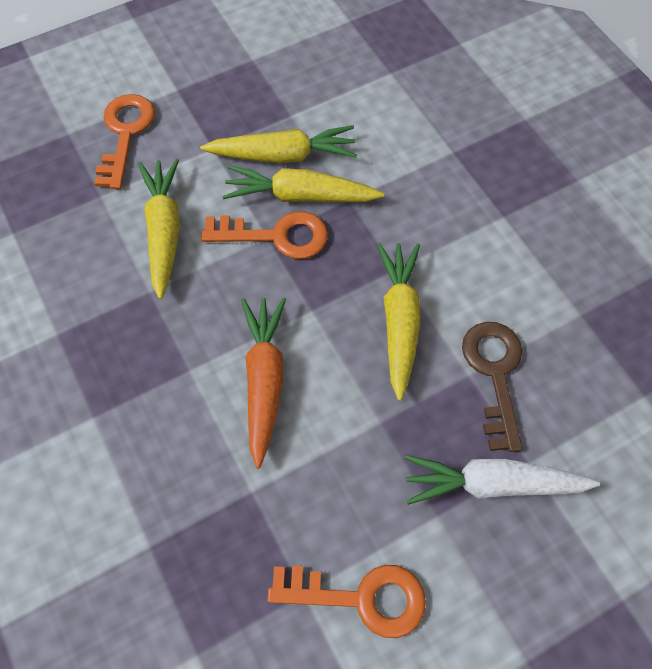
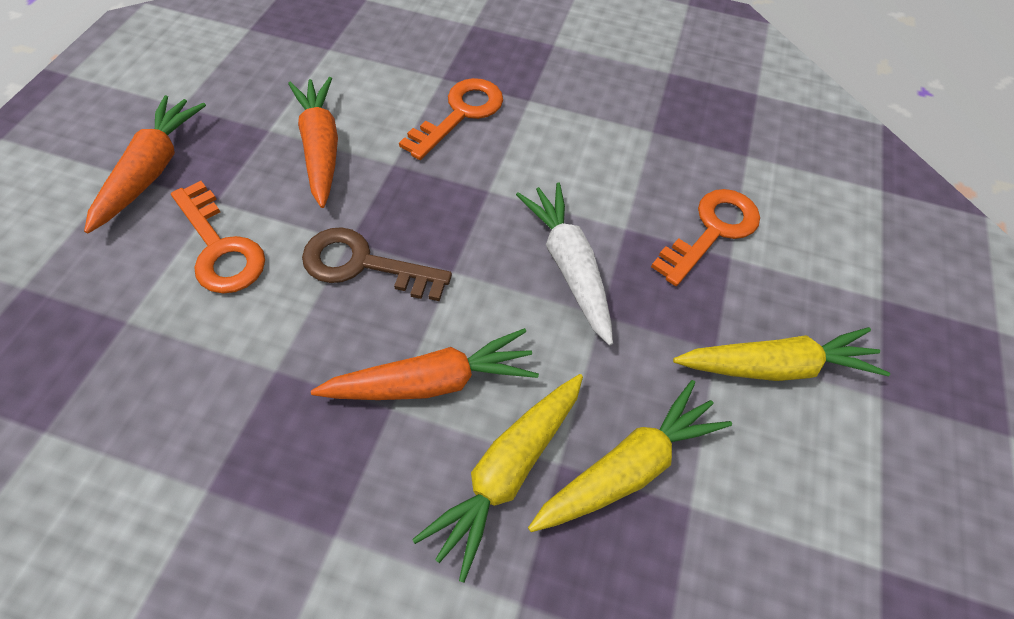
orange carrot: [241,297,286,468] = 1 -> [84,95,206,233] [288,77,338,208] [311,328,539,400] = 3
yellow carrot: [138,158,180,300] [200,125,357,163] [222,165,384,202] [377,243,421,401] = 4 -> [412,374,583,583] [528,380,732,532] [673,327,890,381] = 3

